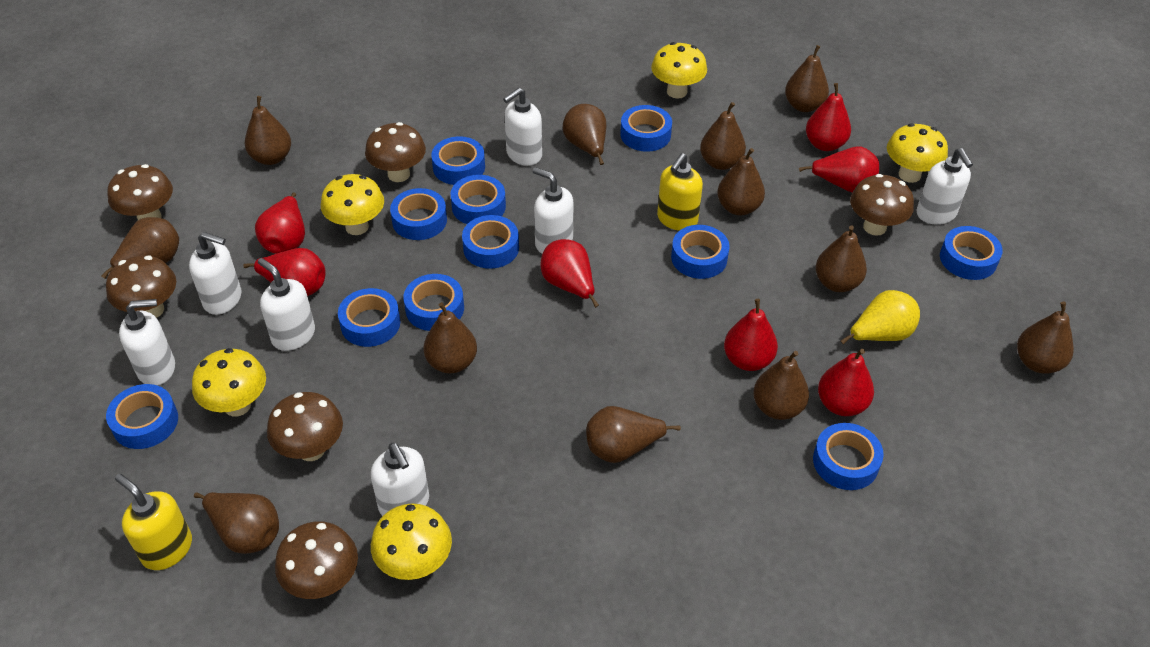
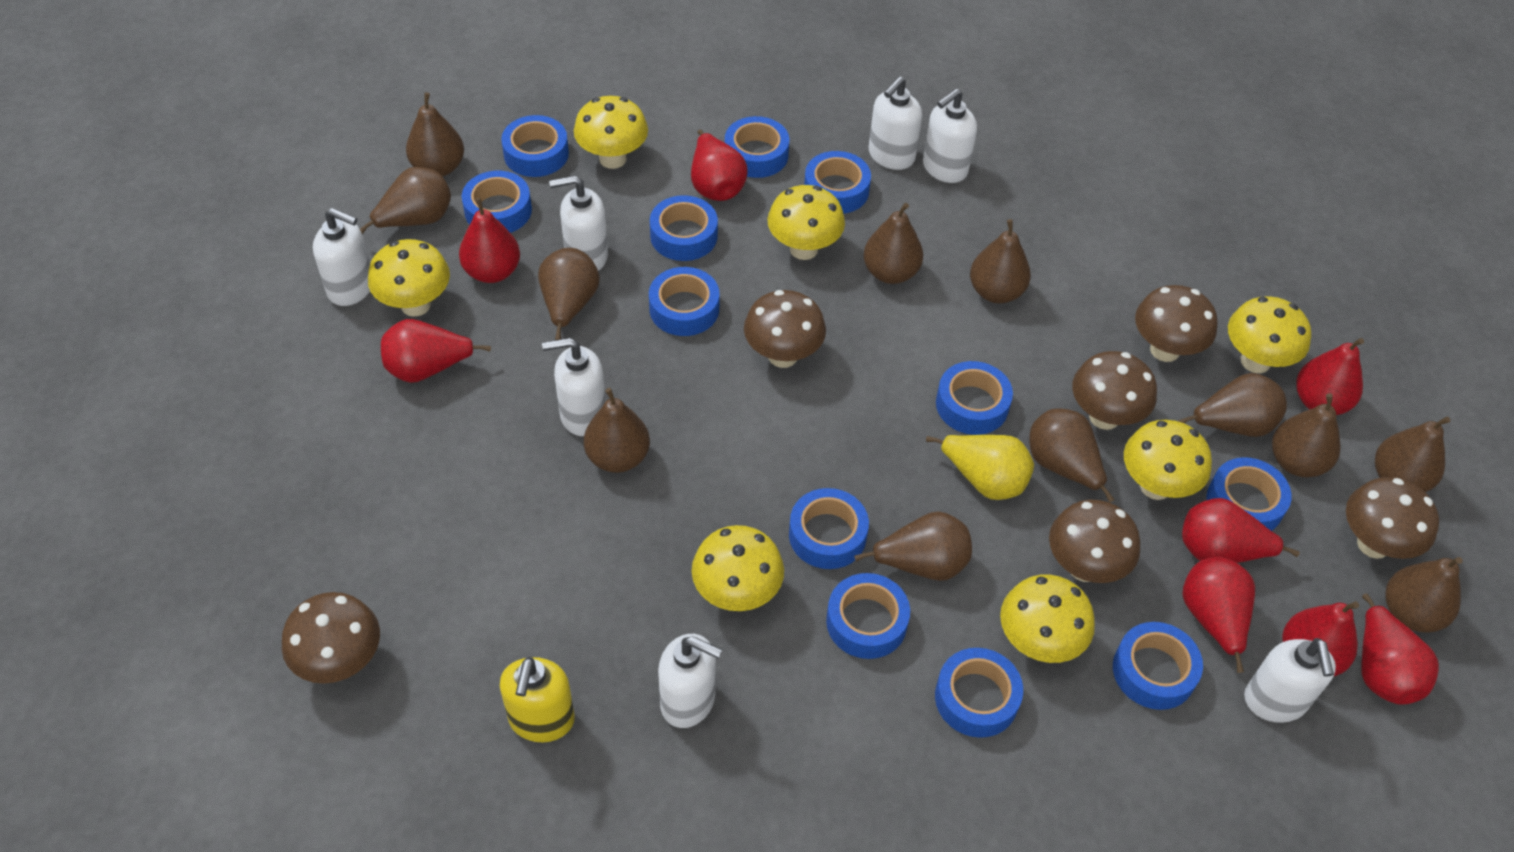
blue tape: [106,384,178,449] [338,288,400,347] [390,188,447,240] [403,274,464,331] [431,136,485,185] [450,175,506,224] [462,215,519,269] [620,105,672,152] [671,225,730,279] [813,423,884,490] [940,226,1003,280] = 11 -> [462,171,532,233] [501,115,569,177] [649,267,720,336] [650,195,718,261] [725,116,789,178] [789,488,869,569] [804,151,871,214] [826,573,910,659] [935,648,1023,738] [936,361,1013,435] [1113,622,1203,710] [1206,457,1292,531] = 12
red pear: [243,248,326,296] [255,193,305,254] [541,239,599,308] [724,299,778,371] [799,146,879,192] [806,83,851,151] [818,349,874,416] = 7 -> [381,319,491,383] [459,198,520,283] [691,130,748,201] [1182,498,1300,563] [1182,557,1255,673] [1282,601,1359,677] [1296,338,1364,415] [1361,593,1439,705] = 8
yellow mushroom: [192,348,266,417] [321,174,384,235] [371,504,452,580] [651,42,707,99] [887,123,948,183] = 5 -> [368,239,450,317] [574,96,648,169] [692,525,784,611] [767,185,845,260] [1000,574,1095,663] [1124,420,1212,500] [1228,296,1311,373] = 7
yellow soap dispenser: [115,474,192,570] [657,153,703,231] = 2 -> [500,657,575,742] = 1

